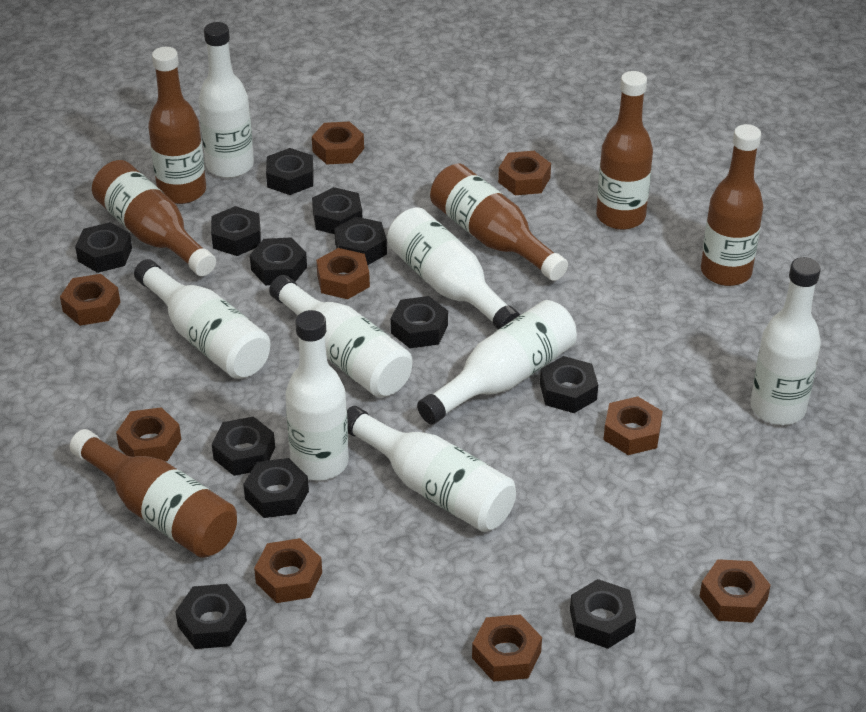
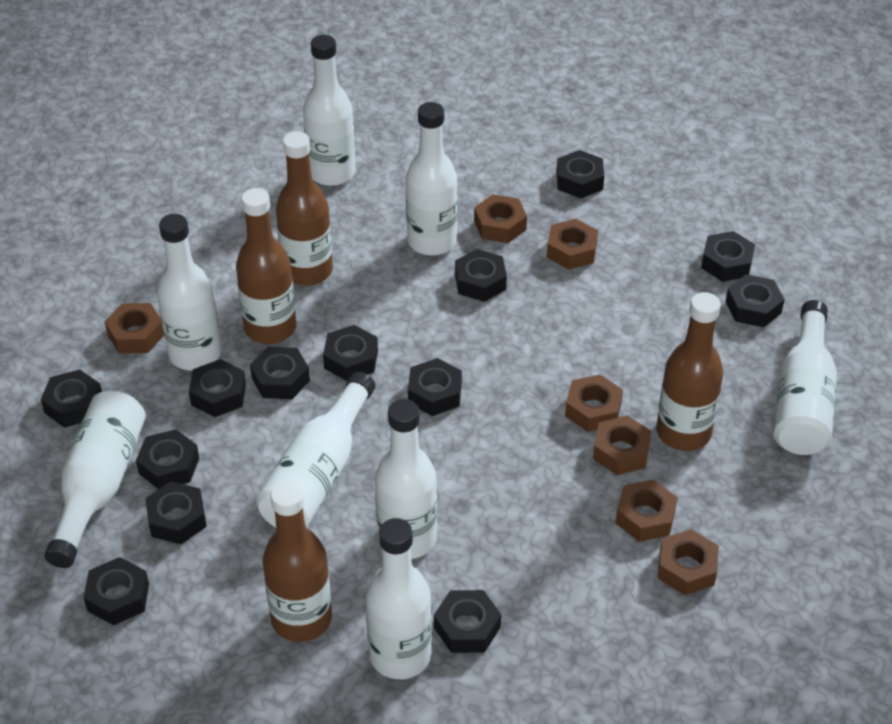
black nut: [75,222,132,273] [175,584,247,649] [211,206,261,256] [212,417,275,476] [243,458,309,518] [250,237,307,285] [266,148,314,195] [312,187,362,234] [334,217,387,265] [391,296,448,348] [540,356,598,413] [570,579,636,649] = 12 -> [41,369,102,428] [84,557,149,625] [136,429,199,489] [145,481,207,544] [189,359,246,417] [250,346,310,399] [323,325,378,381] [408,358,462,416] [434,590,501,653] [455,249,507,302] [556,150,604,198] [701,231,755,282] [726,274,785,327] = 13
brown bottle: [70,429,237,558] [92,160,216,276] [148,47,206,204] [430,164,568,281] [596,71,653,230] [701,124,764,286] = 6 -> [236,188,296,344] [262,481,332,642] [276,131,333,286] [656,292,723,451] = 4
brown nut: [60,274,120,326] [116,407,181,461] [254,538,322,603] [312,121,364,165] [316,248,370,299] [472,615,542,682] [498,151,551,195] [603,396,663,455] [699,559,771,623] = 9 -> [105,303,164,353] [474,194,527,243] [547,219,598,270] [565,374,623,432] [593,415,651,475] [615,479,678,542] [658,529,719,595] = 7

